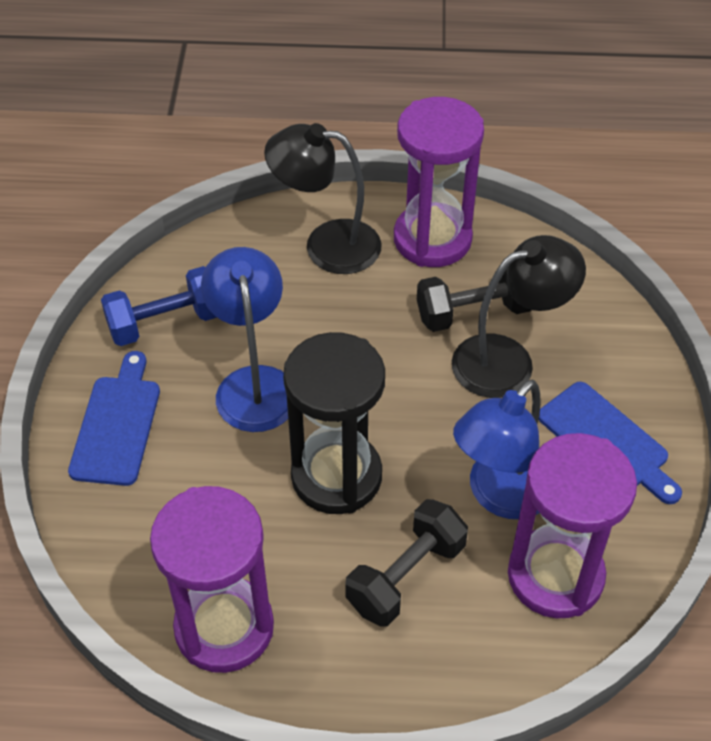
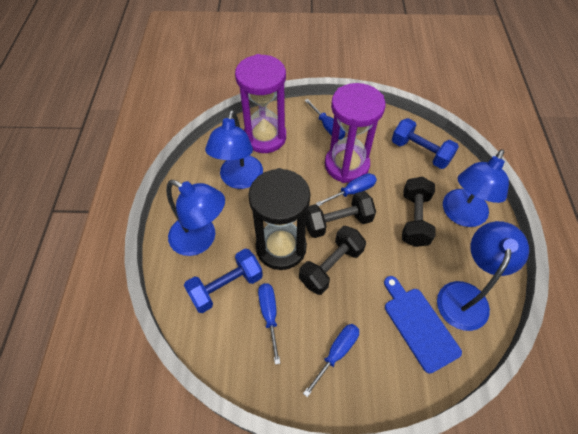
black dumbbell: [345,499,468,626] [417,268,532,332] = 2 -> [299,226,366,295] [306,191,376,238] [402,177,436,247] = 3
black lamp: [264,123,382,274] [452,235,586,398] = 2 -> none = 0
blue cutting board: [68,351,160,486] [538,382,682,504] = 2 -> [384,276,462,374] = 1
blue dumbbell: [101,266,217,346] = 1 -> [184,249,263,313] [392,118,459,169] = 2
blue lamp: [201,247,288,432] [453,379,541,519] = 2 -> [166,180,225,256] [205,110,263,189] [437,221,529,331] [443,149,509,227] = 4
blue screwdriver: none = 0 -> [258,283,280,365] [303,324,359,397] [305,99,345,140] [316,173,377,206] = 4
purple hourglass: [150,486,274,673] [394,97,484,267] [508,433,637,619] = 3 -> [235,54,286,153] [325,83,385,183] = 2

